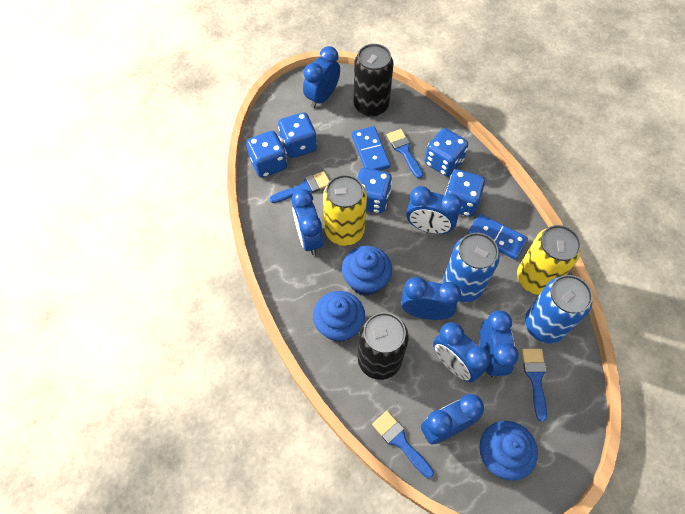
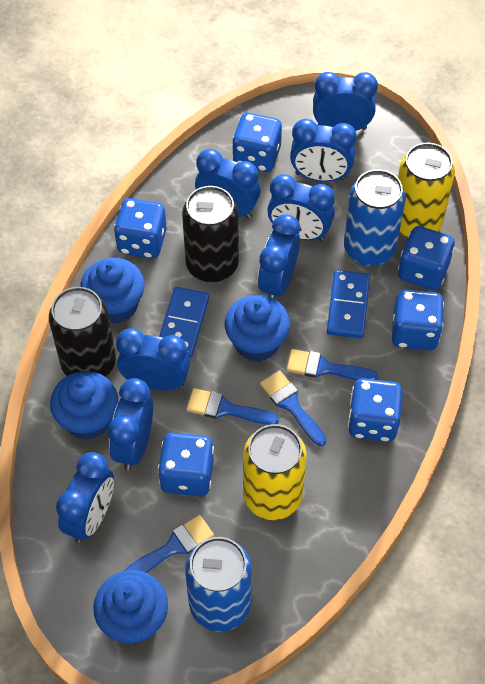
blue clock: [292,189,323,255] [303,46,340,108] [401,277,461,320] [406,186,462,234] [421,394,484,445] [433,322,490,382] [479,310,519,378] = 7 -> [56,452,114,543] [108,378,153,470] [116,328,190,391] [195,149,260,219] [258,214,300,299] [267,174,335,241] [290,119,357,182] [313,72,378,131] = 8
blue cupcake: [313,291,365,342] [342,246,392,296] [479,421,538,481] = 3 -> [50,371,118,440] [80,258,145,324] [93,570,168,644] [225,295,290,362] = 4
blue dice: [246,131,287,178] [278,112,317,158] [357,168,392,214] [425,128,468,177] [445,170,485,216] = 5 -> [114,198,167,259] [158,433,214,497] [232,113,282,172] [348,378,403,442] [392,290,444,350] [398,226,455,290] = 6

